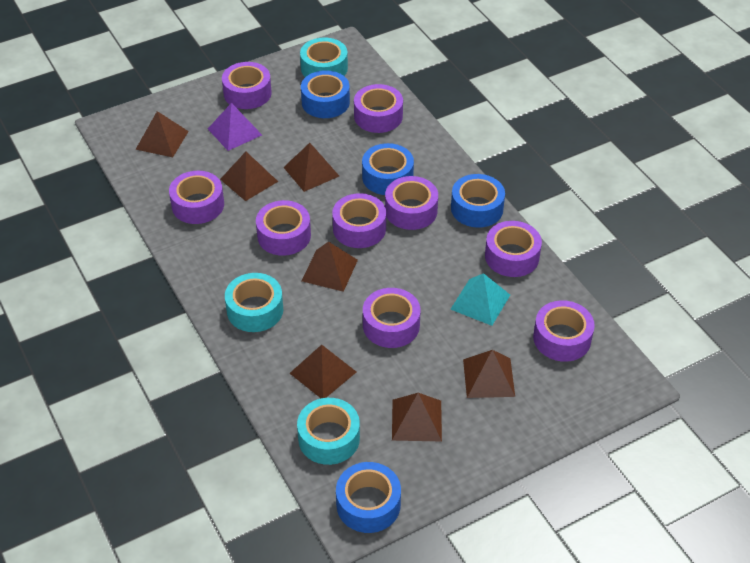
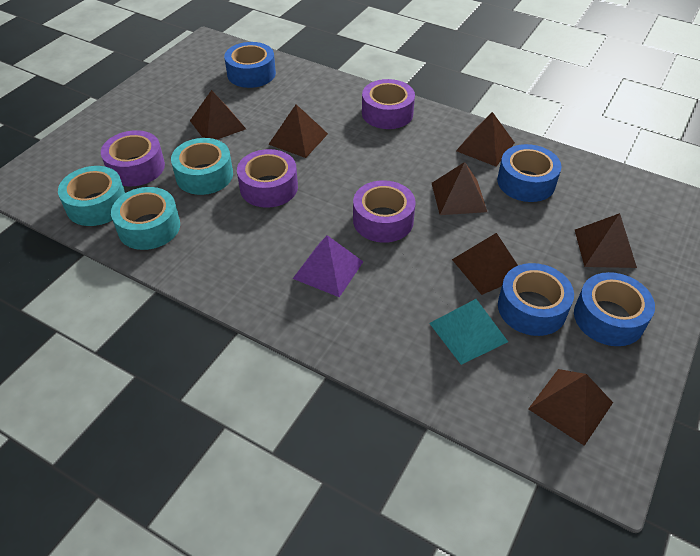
purple tape: [169,171,224,224] [222,62,272,109] [256,200,311,256] [332,193,386,248] [354,84,403,133] [363,288,420,348] [385,176,438,230] [485,221,542,277] [533,300,595,362] = 9 -> [101,130,165,186] [237,149,298,208] [353,180,416,243] [362,79,415,129] = 4

